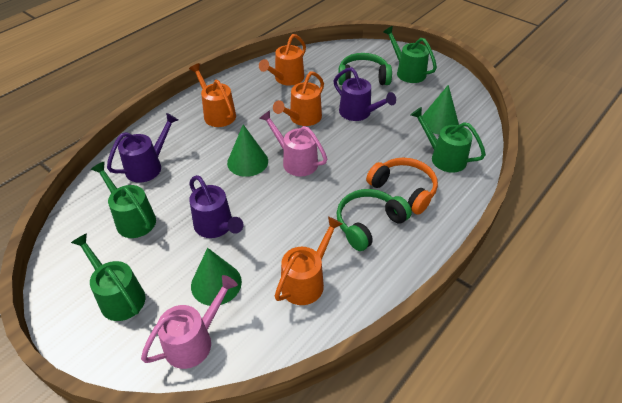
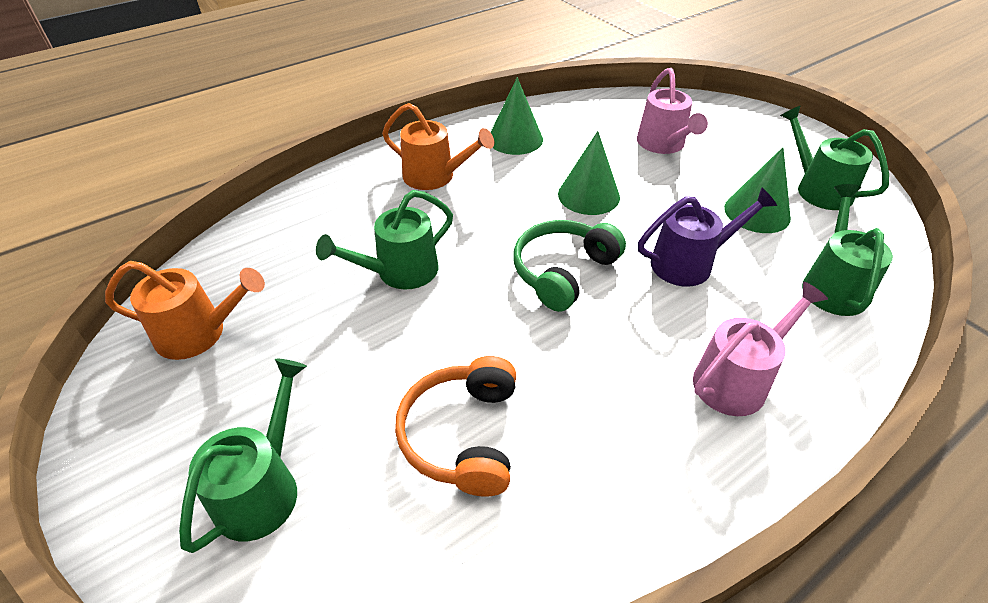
green headphones: [337,189,412,251] [338,53,392,85] = 2 -> [513,220,626,312] = 1
orange watering can: [189,63,236,127] [259,34,306,85] [273,71,324,126] [275,216,342,305] = 4 -> [105,261,265,360] [382,103,494,190] = 2
purple watering can: [107,113,178,183] [189,175,244,238] [334,67,396,121] = 3 -> [638,187,777,287] = 1

